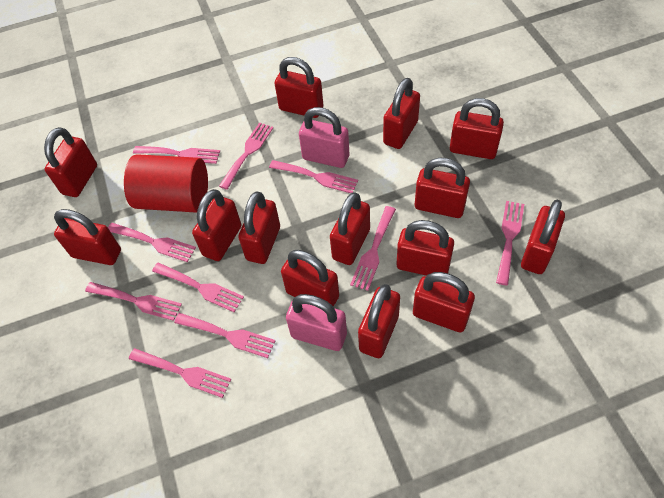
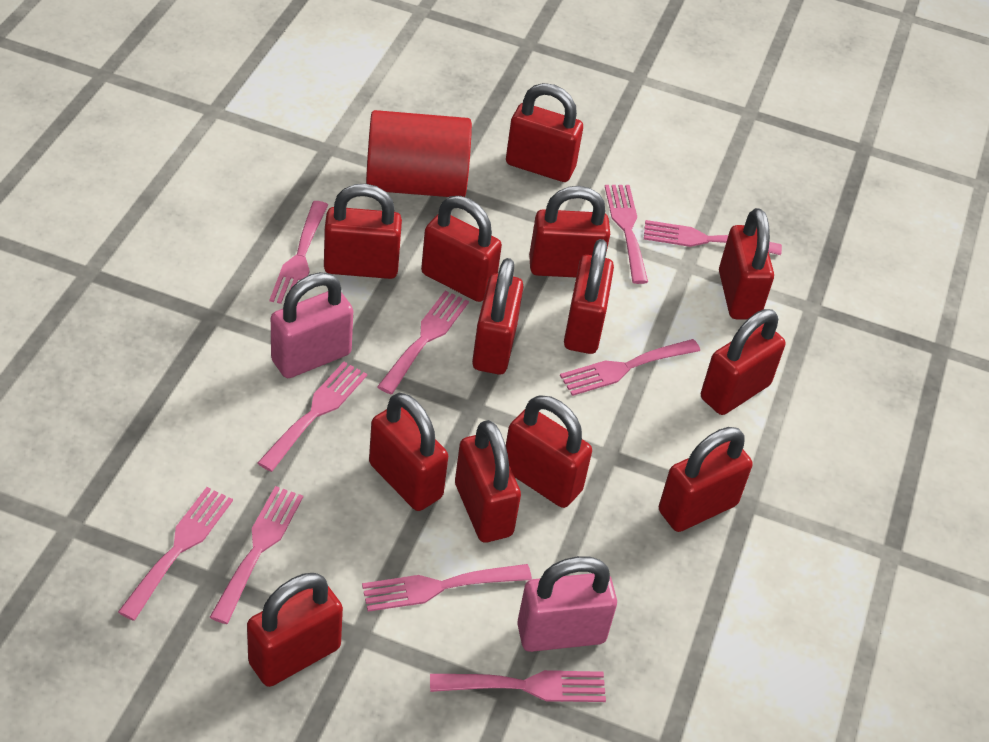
red padlock: [44,127,97,197] [54,209,121,265] [192,189,241,261] [238,191,280,264] [275,57,323,118] [281,250,339,307] [330,192,370,265] [358,284,400,358] [383,78,420,149] [397,220,454,276] [413,272,475,332] [415,158,470,218] [450,98,504,159] [521,200,565,274] = 14 -> [247,573,343,687] [324,184,402,279] [369,393,448,511] [421,196,502,302] [455,420,521,542] [472,258,524,375] [506,83,583,182] [506,395,592,508] [529,186,610,277] [564,239,614,354] [659,427,753,532] [701,309,785,415] [719,208,774,319] = 13

